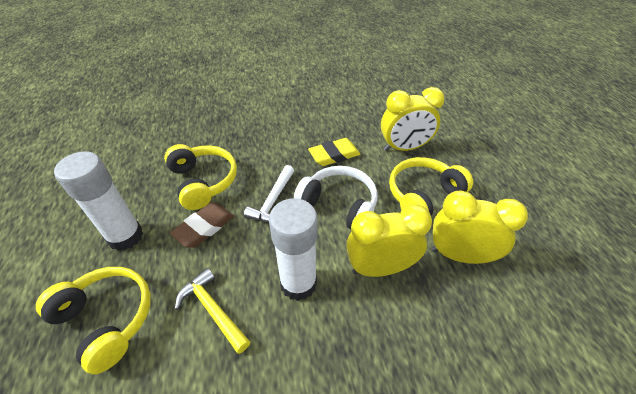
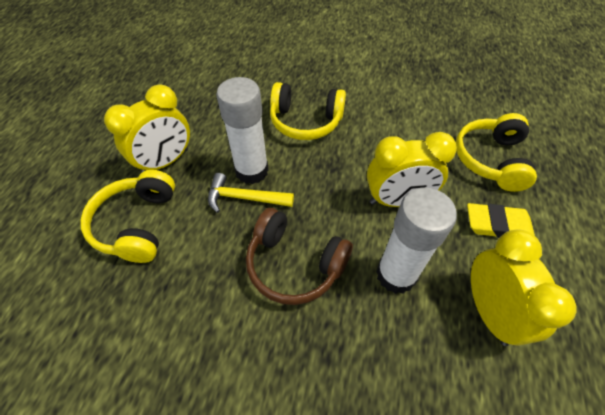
brown eraser: [170,203,234,248] = 1 -> none = 0
brown headphones: none = 0 -> [246,208,353,305] = 1
white hammer: [244,165,294,223] = 1 -> none = 0
white headphones: [294,166,377,230] = 1 -> none = 0

